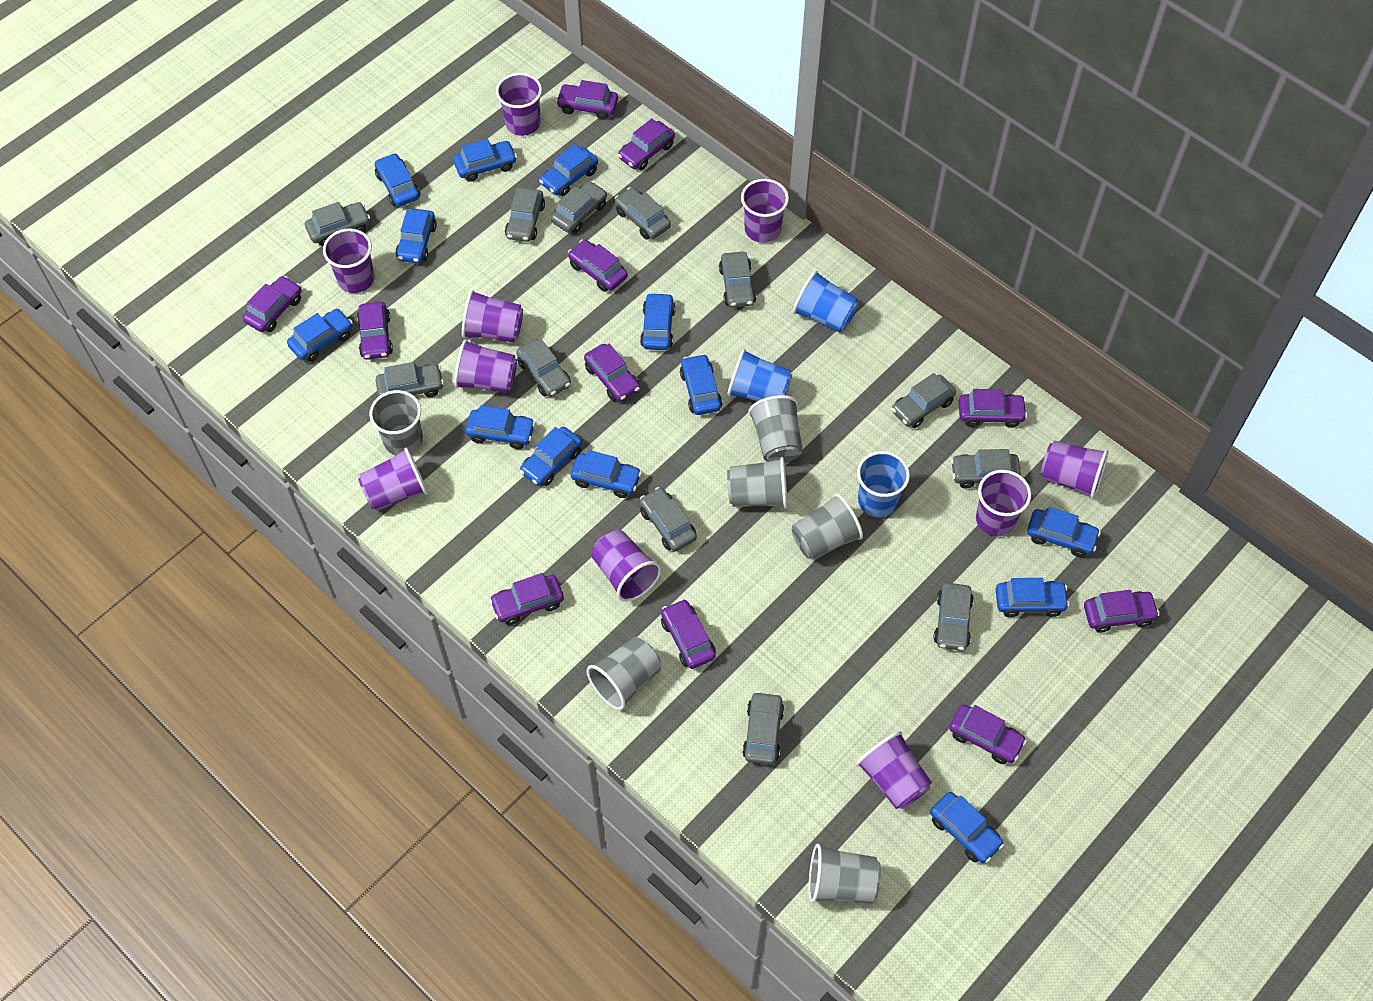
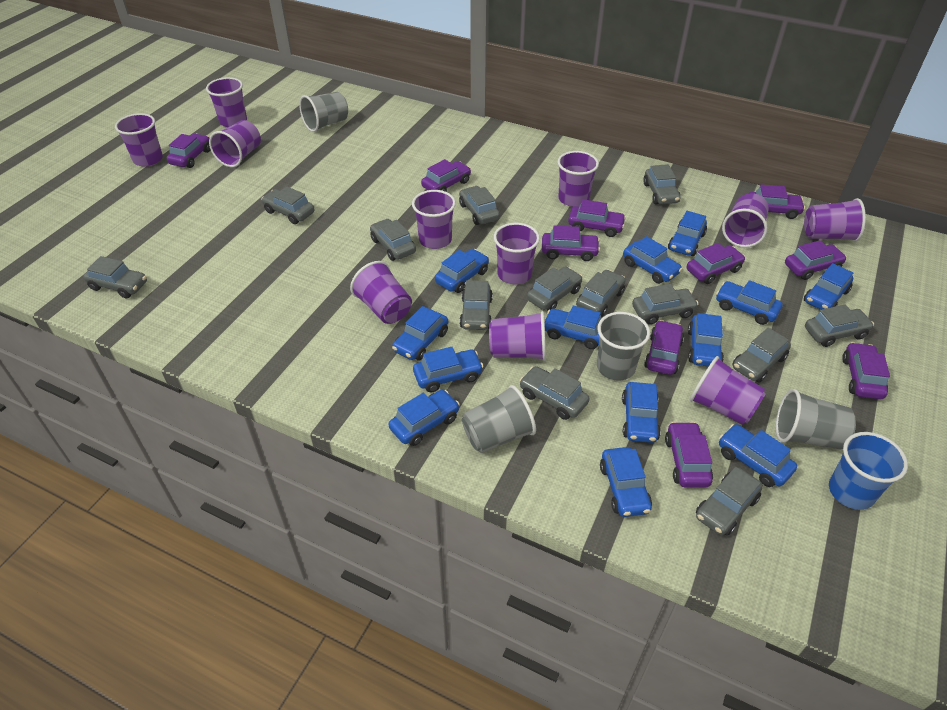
blue cup: [727,349,792,401] [793,271,859,332] [857,451,910,517] = 3 -> [829,432,908,510] = 1
grey car: [305,202,370,246] [375,362,444,397] [505,188,545,242] [516,339,571,397] [551,181,607,233] [615,187,671,240] [640,487,697,552] [719,252,756,308] [742,691,784,765] [891,373,956,428] [934,583,974,651] [951,449,1021,489] = 12 -> [83,256,147,299] [261,186,315,224] [370,219,416,261] [459,186,500,225] [460,280,493,330] [519,366,590,420] [527,267,583,311] [576,270,626,317] [632,284,699,325] [643,164,680,204] [696,467,763,536] [732,328,791,382] [805,305,874,347] = 13
grey cup: [369,390,423,455] [587,637,661,710] [727,457,788,509] [748,395,803,463] [792,494,863,560] [809,844,881,903] = 6 -> [299,92,348,132] [462,385,536,453] [597,312,650,381] [776,389,856,449] = 4
purple car: [243,276,301,332] [357,302,393,360] [489,573,564,625] [556,80,618,120] [568,240,628,292] [584,344,640,402] [618,118,675,170] [661,599,716,669] [949,705,1027,764] [959,389,1027,428] [1084,590,1160,633] = 11 -> [167,134,211,168] [421,159,471,192] [542,225,600,261] [568,199,626,237] [644,320,684,375] [665,421,713,487] [687,243,746,284] [748,185,805,219] [785,240,847,280] [842,342,890,399] = 10
purple cup: [323,228,374,293] [358,447,428,511] [454,339,517,393] [462,290,523,343] [496,73,542,136] [591,530,661,602] [741,179,789,243] [856,731,932,809] [976,470,1031,536] [1041,441,1109,499] = 10 -> [115,113,163,167] [206,77,247,127] [209,120,261,167] [350,261,412,324] [412,190,456,249] [489,311,546,361] [494,223,540,284] [557,151,599,207] [690,356,766,425] [722,193,769,248] [804,198,866,241] = 11

